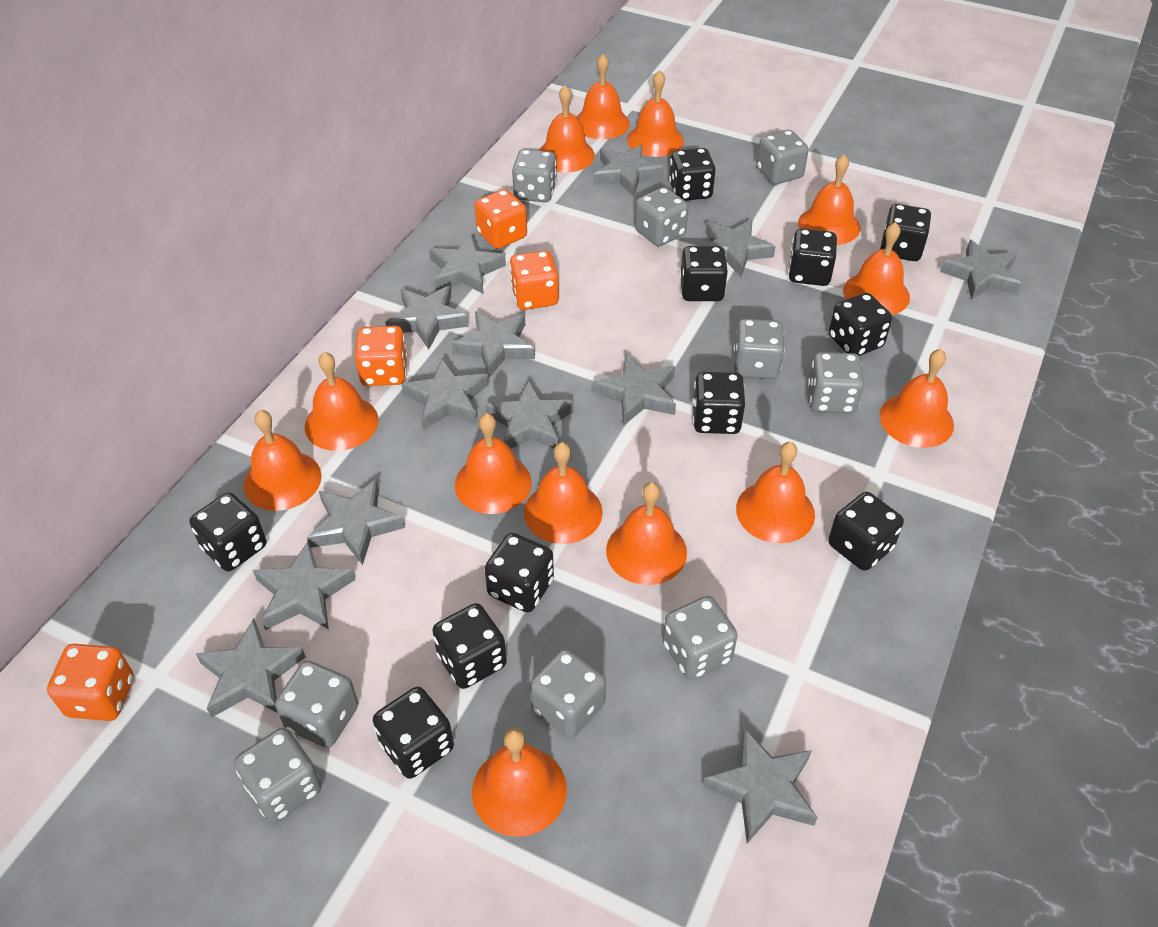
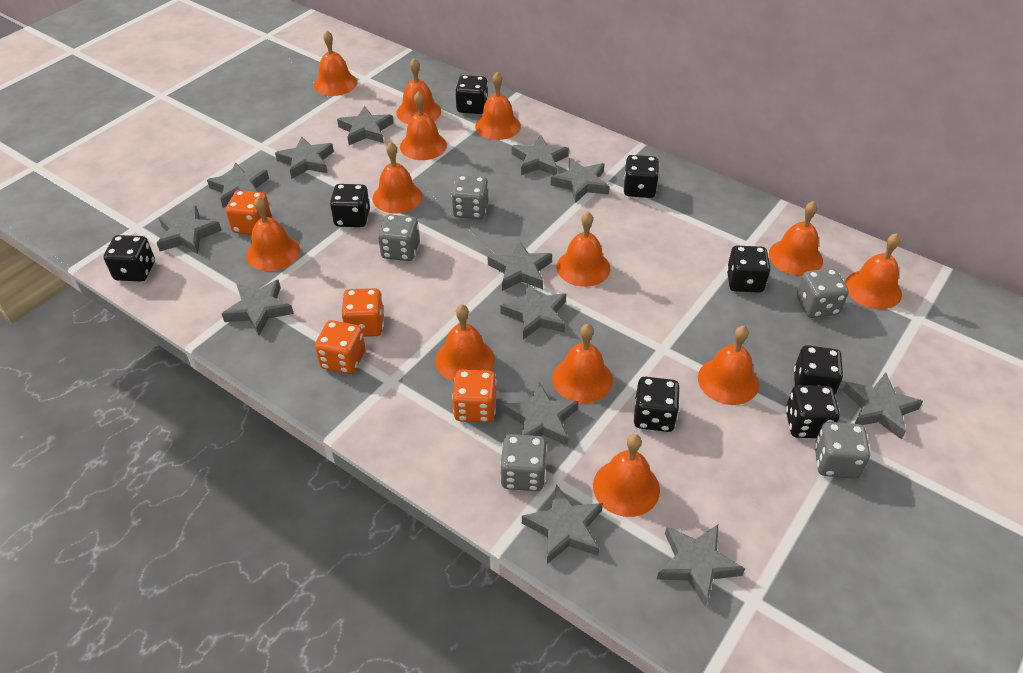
black dice: [189,492,266,571] [373,687,454,779] [432,603,507,689] [485,533,554,612] [669,148,716,201] [680,246,728,301] [692,372,745,434] [788,228,837,286] [828,492,904,571] [829,293,892,356] [880,204,931,261] = 11 -> [104,235,155,281] [330,184,370,227] [455,75,488,114] [624,155,659,198] [634,377,680,432] [727,246,771,293] [786,385,840,438] [794,345,843,395] = 8
grey dice: [234,728,321,823] [275,661,358,748] [512,149,557,202] [530,649,606,738] [635,187,688,247] [663,596,738,680] [734,318,785,379] [757,130,809,185] [808,352,864,414] = 9 -> [378,214,420,261] [451,175,488,219] [500,434,547,491] [797,268,849,318] [814,422,870,479] = 5

